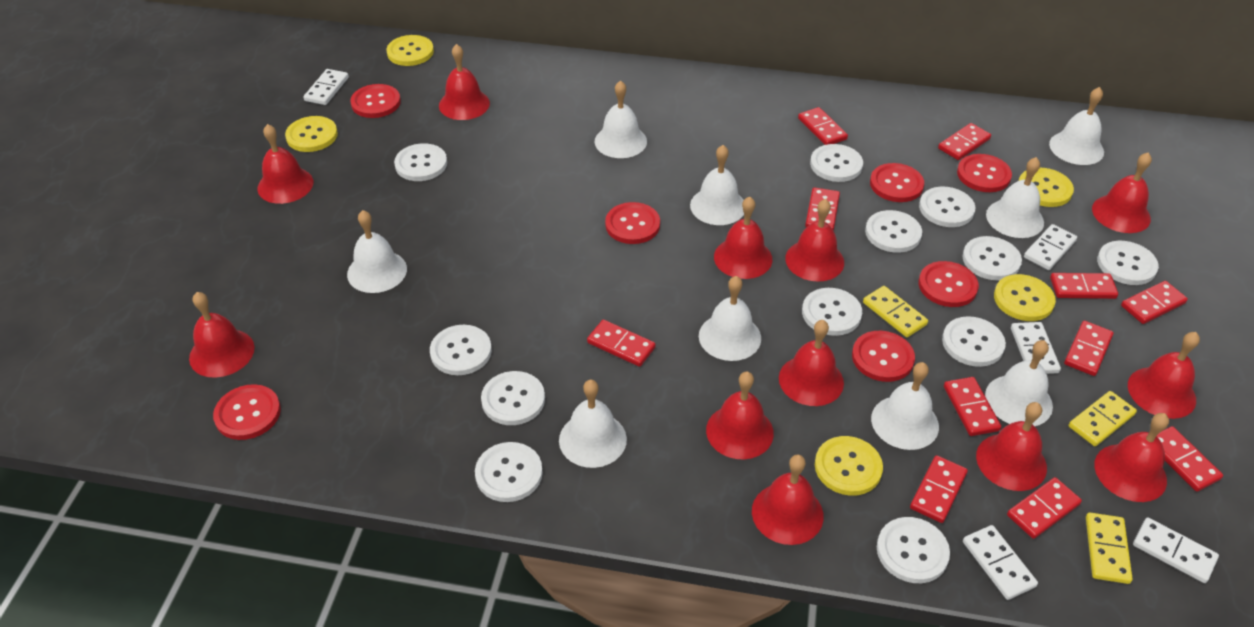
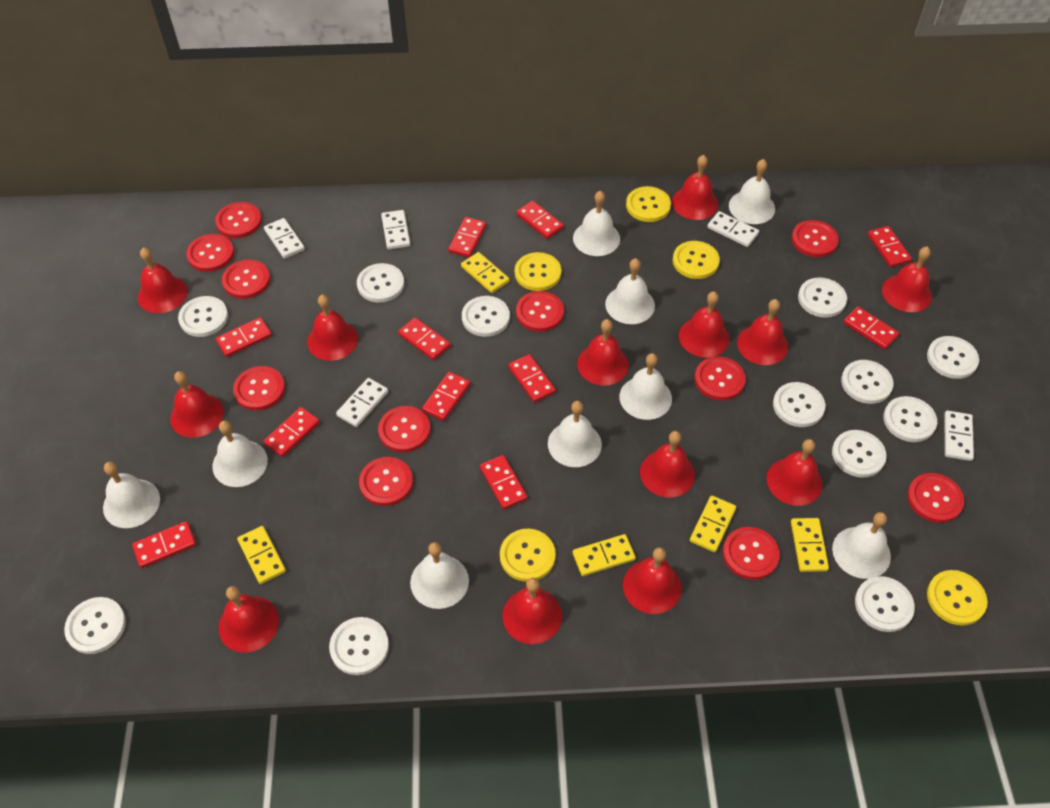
red bell: [189,292,255,378] [258,124,313,204] [439,44,490,120] [706,371,774,459] [714,196,772,279] [752,455,824,545] [779,320,844,406] [785,199,844,282] [976,402,1047,491] [1092,153,1152,233] [1094,413,1169,502] [1128,332,1200,419] = 12 -> [138,247,188,313] [170,371,224,438] [218,586,279,653] [307,295,358,361] [503,578,562,644] [577,319,629,385] [623,547,682,614] [640,431,695,498] [672,155,718,220] [679,291,730,358] [737,299,788,365] [767,439,823,506] [882,246,932,312] = 13
red button: [213,384,281,440] [350,84,401,118] [605,202,660,244] [852,331,915,382] [870,163,924,202] [919,261,979,307] [957,154,1012,192] = 7 -> [186,234,234,272] [215,202,262,238] [222,260,270,299] [233,366,285,411] [359,457,413,506] [378,406,430,452] [516,291,564,332] [695,356,746,400] [723,527,780,580] [792,220,839,257] [907,473,964,523] = 11
yellow domino: [863,286,928,337] [1069,391,1137,446] [1086,513,1133,584] = 3 -> [237,526,286,584] [461,252,509,293] [573,534,636,576] [690,496,736,552] [791,518,829,572] = 5

